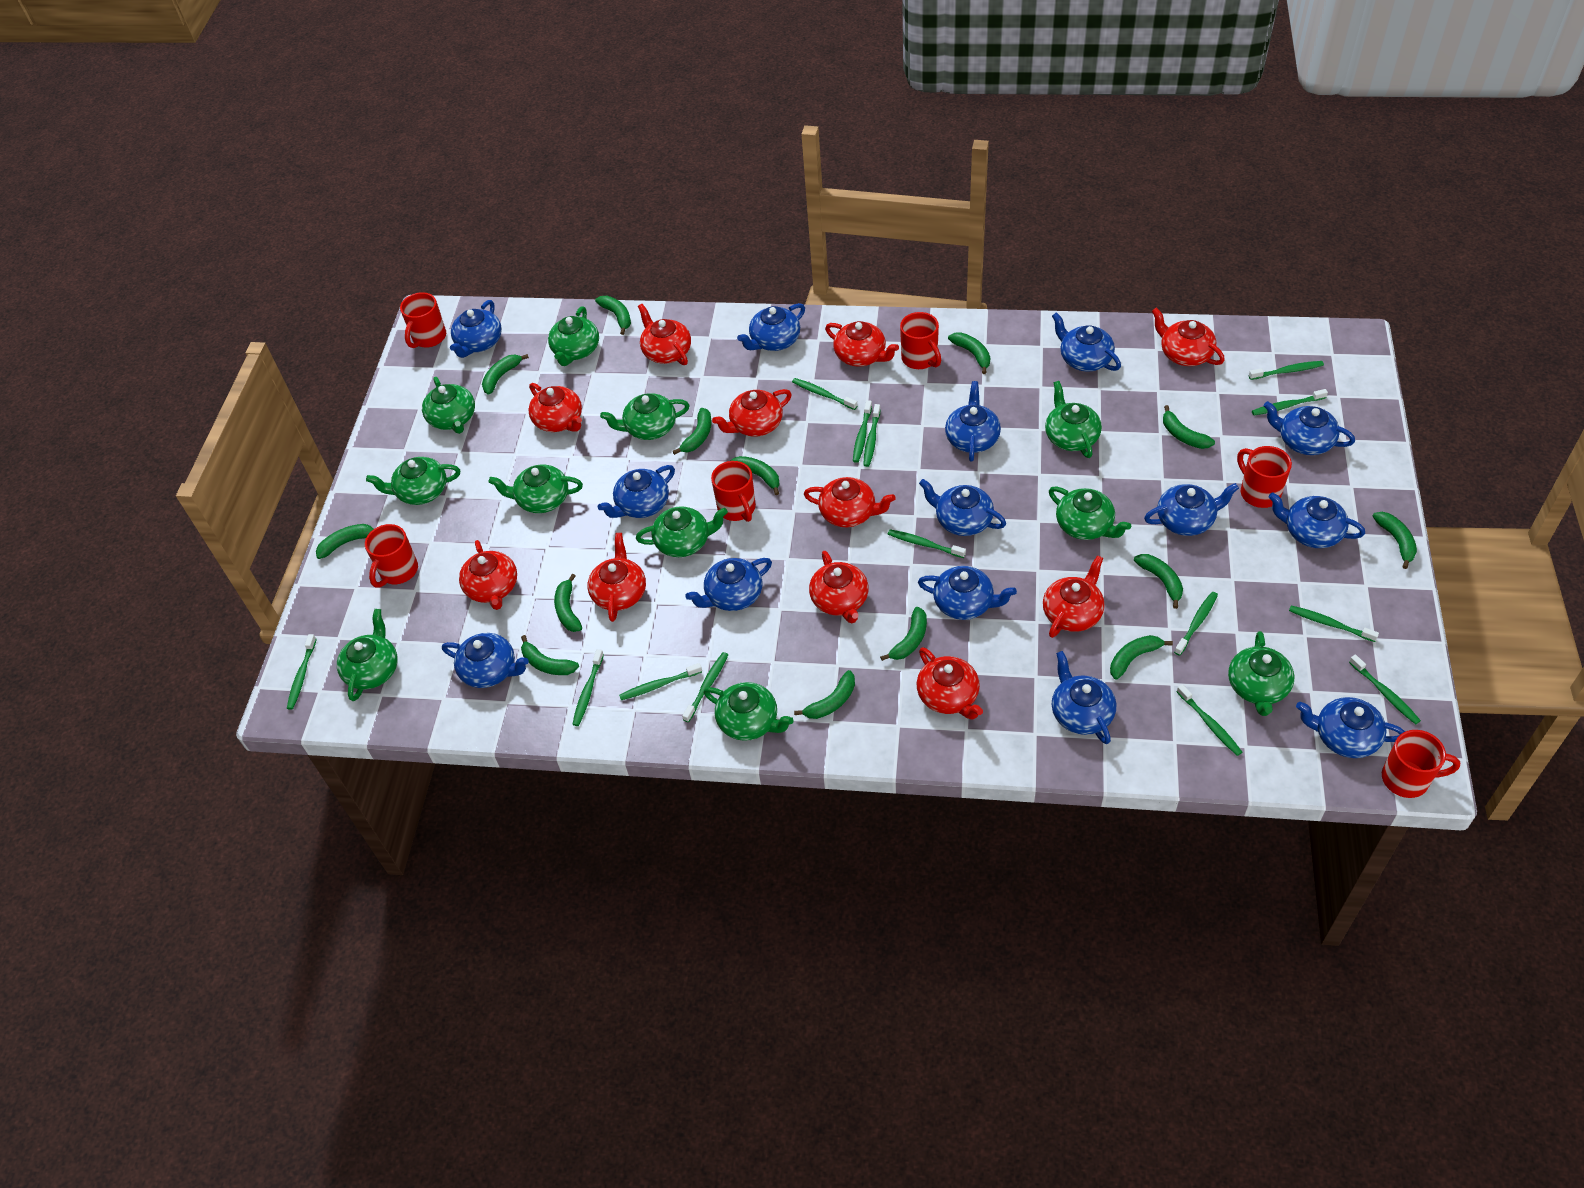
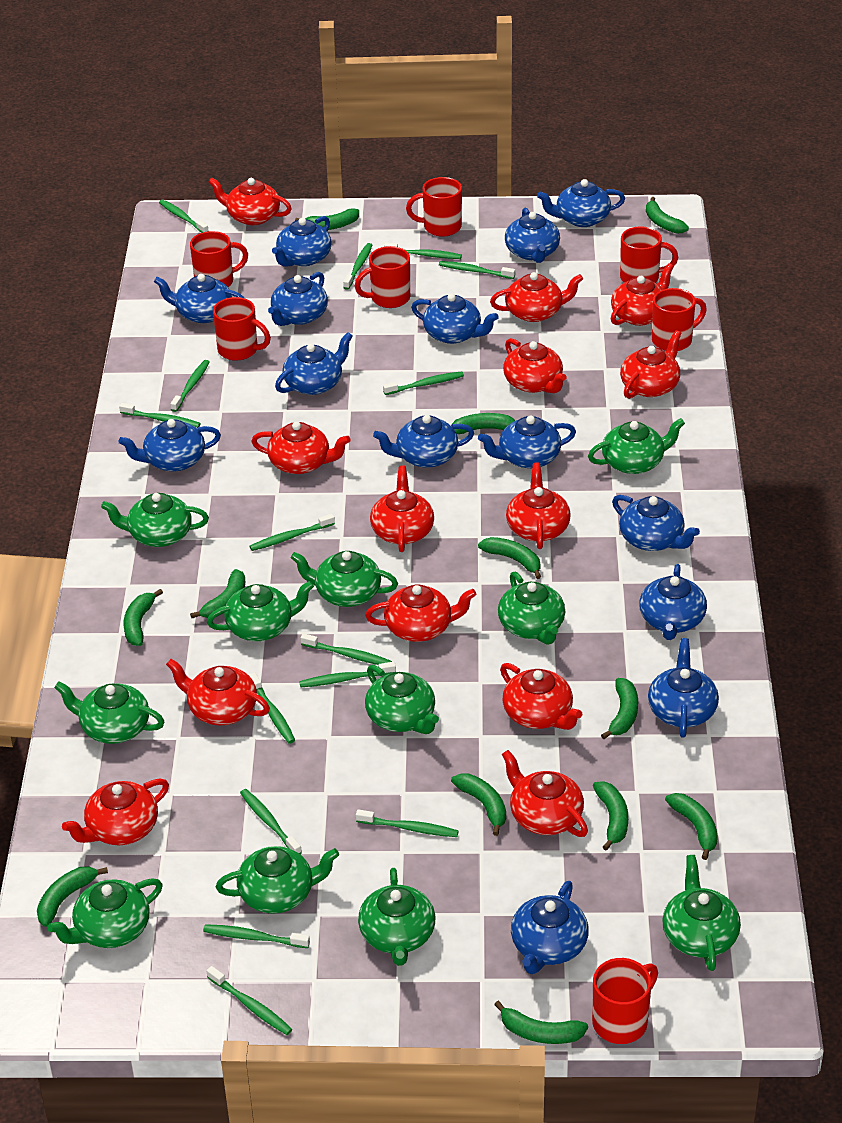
green banana: [316,524,373,559] [482,354,529,395] [521,635,579,675] [554,574,582,632] [595,296,631,335] [673,408,712,455] [731,456,780,495] [794,670,855,719] [880,607,927,661] [948,332,990,374] [1110,635,1173,680] [1134,554,1183,609] [1163,405,1215,449] [1372,512,1417,569] = 14 -> [37,866,108,927] [124,589,163,646] [190,569,246,618] [295,208,359,230] [451,413,515,434] [451,774,506,836] [478,537,541,579] [494,1001,588,1044] [593,781,628,851] [601,678,638,739] [646,197,689,234] [665,793,718,860] = 12
green toothbrush: [287,634,317,710] [572,649,604,726] [619,663,702,700] [682,652,728,722] [792,378,857,410] [853,400,872,463] [863,404,881,467] [888,530,966,558] [1174,592,1218,656] [1177,684,1242,756] [1249,361,1324,380] [1252,389,1328,415] [1289,605,1379,642] [1349,654,1421,724] = 14 -> [119,403,201,428] [159,200,208,233] [170,360,210,412] [203,924,310,948] [206,966,292,1035] [240,789,302,854] [249,514,335,551] [249,672,295,744] [299,662,396,687] [300,633,392,665] [343,243,372,290] [356,810,459,837] [383,371,464,395] [384,242,462,259] [439,261,515,279] = 15
red mug: [365,524,418,588] [400,292,446,348] [711,461,756,522] [900,312,941,369] [1237,446,1292,508] [1382,730,1460,798] = 6 -> [190,231,248,287] [213,297,271,361] [355,246,410,308] [406,177,462,237] [592,958,658,1044] [620,226,678,283] [652,288,707,351] = 7
red teapot: [459,540,517,610] [528,383,582,432] [588,533,646,622] [638,304,691,365] [712,389,792,437] [804,477,896,527] [809,551,869,623] [825,321,899,366] [917,647,983,719] [1043,555,1105,638] [1152,308,1225,366] = 11 -> [62,779,169,845] [166,659,270,726] [208,177,292,225] [251,421,351,474] [365,585,477,642] [370,465,434,552] [490,272,583,322] [500,663,582,730] [502,750,588,837] [503,338,566,393] [506,462,571,549] [611,263,674,326] [620,330,682,399] = 13

